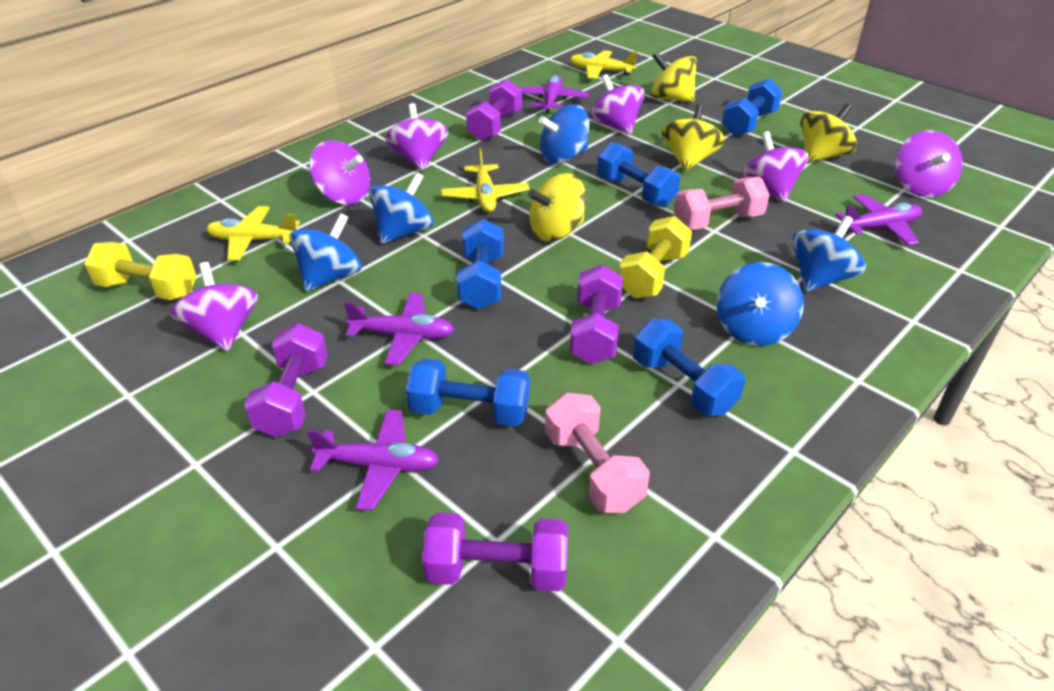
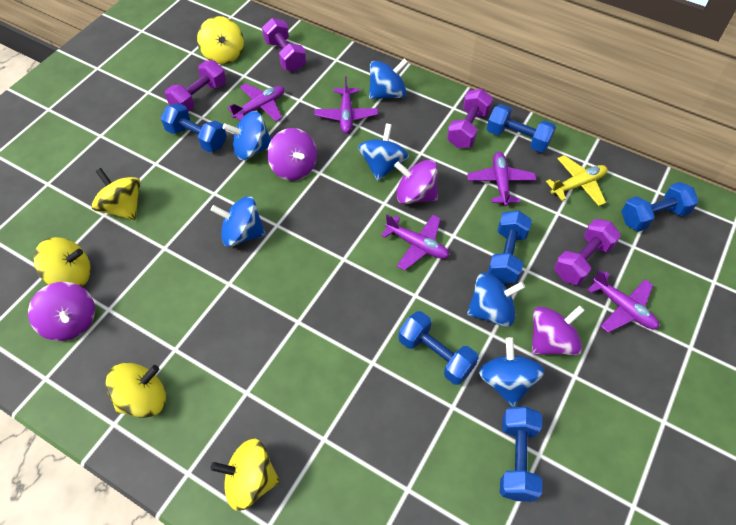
blue dumbbell: [406,358,530,427] [457,219,504,309] [597,142,680,208] [633,318,745,416] [722,79,783,136] = 5 -> [161,103,227,152] [398,311,479,385] [487,104,556,152] [488,211,532,283] [500,407,542,502] [621,182,698,232] = 6
blue spinning top: [289,213,362,292] [369,172,434,244] [539,104,590,164] [717,262,804,346] [792,216,866,292] = 5 -> [211,196,266,247] [223,111,271,160] [358,123,409,181] [369,58,408,100] [467,273,525,327] [479,337,544,407] = 6
pink dumbbell: [545,392,650,513] [674,177,769,230] = 2 -> none = 0
purple plane: [307,410,439,511] [344,293,455,365] [519,75,589,114] [835,194,922,245] = 4 -> [228,83,284,122] [314,77,378,134] [381,215,449,270] [467,152,536,206] [587,270,659,333] = 5
purple spinning top: [171,262,258,351] [309,140,370,205] [385,103,448,171] [590,74,645,135] [741,131,809,202] [895,130,963,197] = 6 -> [28,282,95,341] [267,128,317,181] [394,160,438,204] [532,305,585,355] = 4
yellow dumbbell: [84,242,197,300] [619,216,692,299] = 2 -> none = 0
yellow plane: [206,206,300,261] [441,148,530,212] [569,50,637,79] = 3 -> [546,155,607,206] = 1
yellow spinning top: [528,173,586,241] [651,52,697,103] [662,104,725,171] [801,103,857,163] = 4 -> [33,237,91,287] [91,168,140,220] [106,363,166,418] [197,16,244,64] [210,438,280,511] = 5

